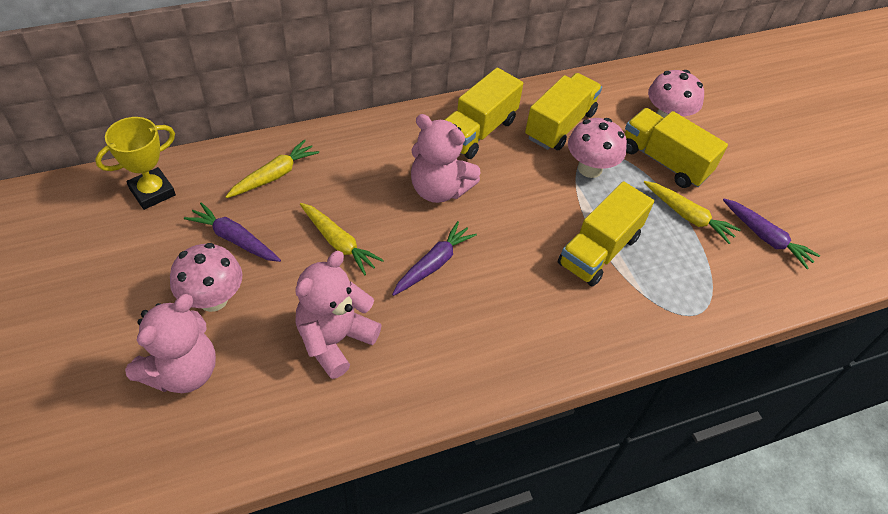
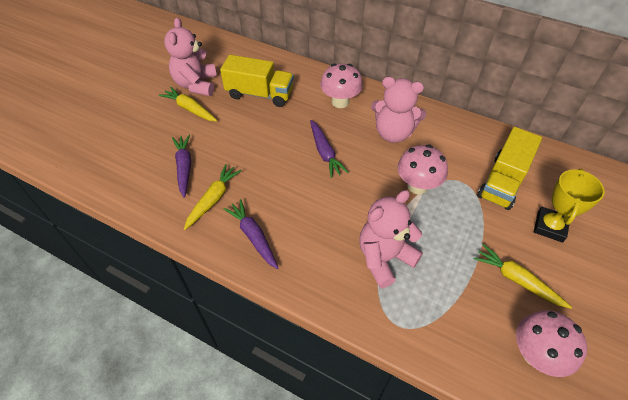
yellow truck: [445,68,523,159] [525,73,602,150] [558,181,654,287] [625,108,728,188] = 4 -> [220,55,294,107] [477,127,542,210] = 2

